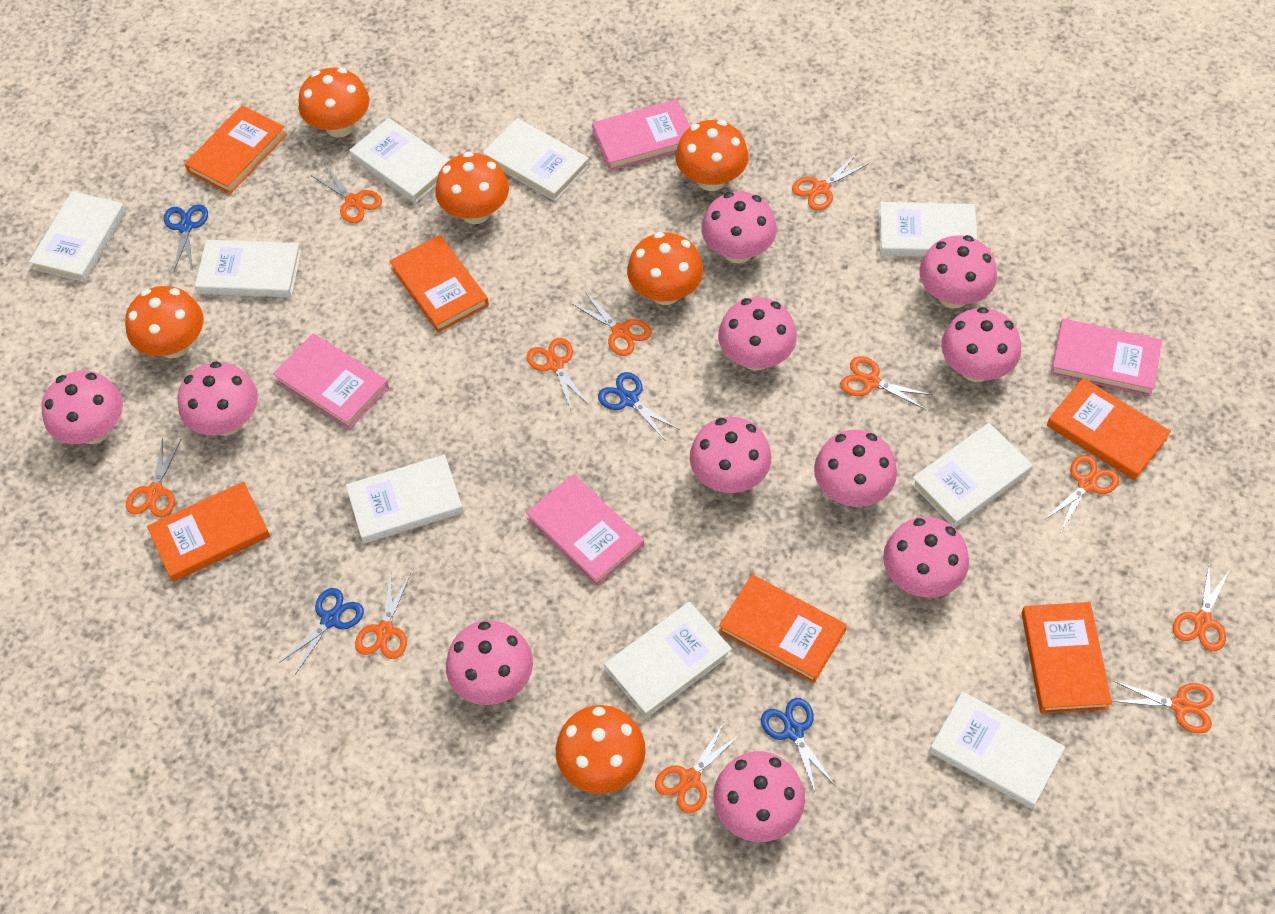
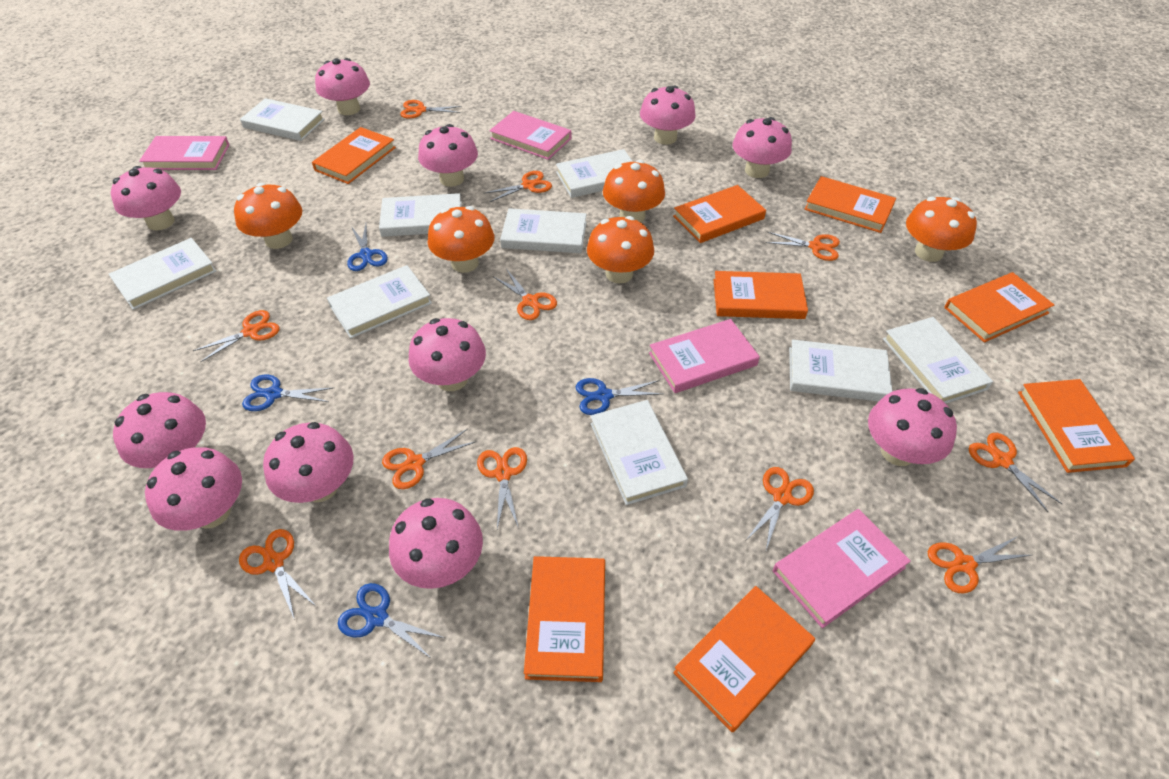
orange book: [147,482,270,582] [185,105,287,194] [390,235,489,333] [719,575,847,683] [1021,602,1112,713] [1047,378,1171,480] = 6 -> [312,127,396,184] [524,556,605,682] [673,185,766,243] [673,586,815,732] [713,271,808,319] [804,176,896,233] [944,272,1054,342] [1018,379,1135,473] = 8
orange mushroom: [125,286,203,359] [299,68,369,138] [436,152,509,224] [556,705,646,794] [627,232,703,305] [675,120,749,191] = 6 -> [234,183,302,249] [428,206,494,273] [587,216,654,283] [603,160,665,222] [906,197,977,262] = 5

